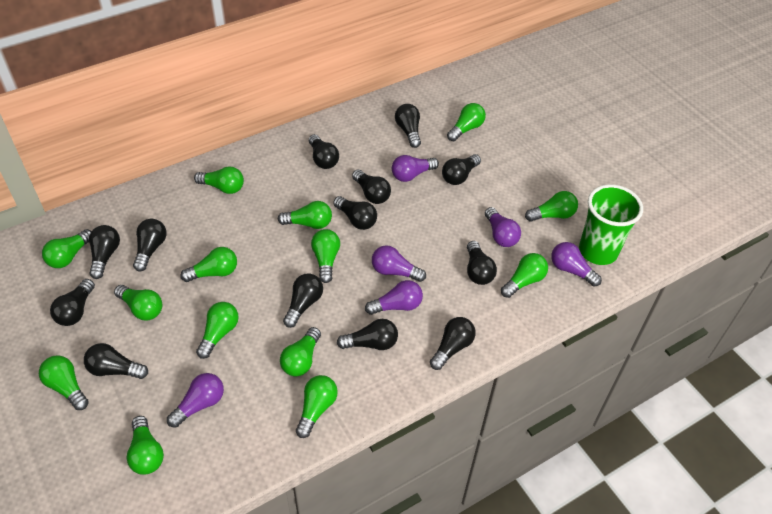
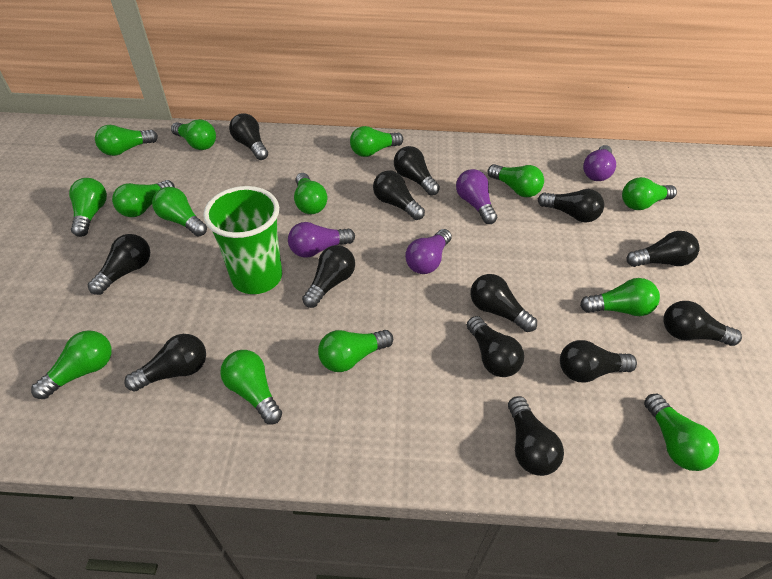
purple light bulb: [167,373,224,428] [365,280,423,315] [372,245,426,282] [392,155,439,182] [485,207,521,247] [551,242,602,286] = 6 -> [288,222,355,258] [405,229,452,274] [456,169,497,224] [583,145,616,181] = 4

